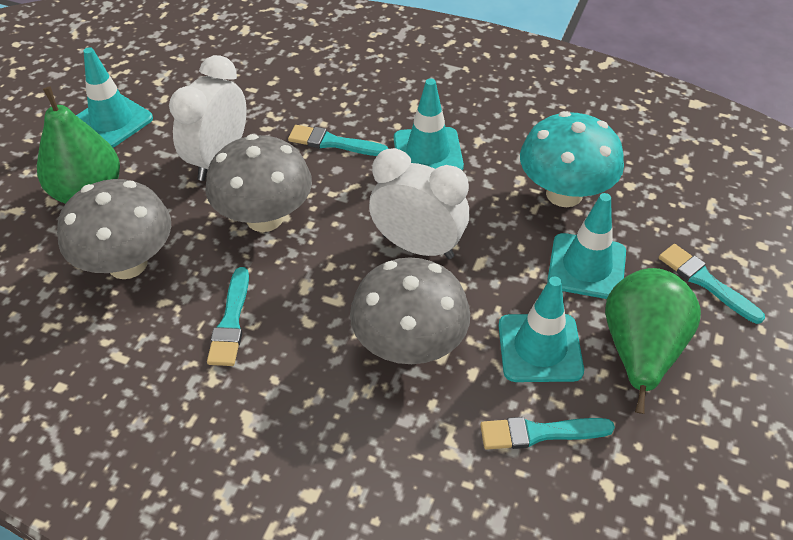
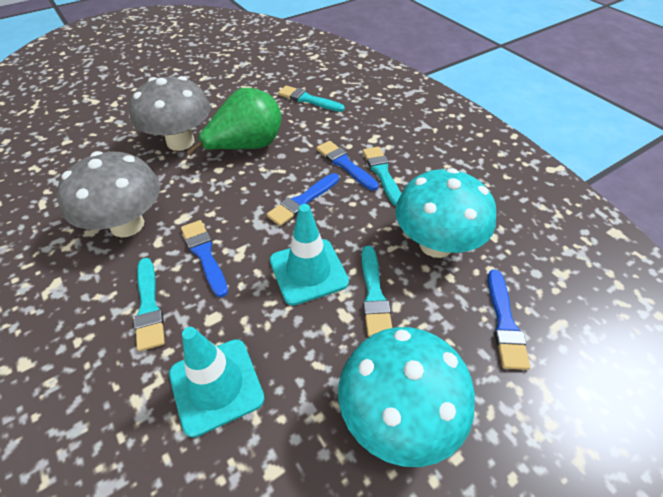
blue brush: none = 0 -> [181,220,228,297] [266,173,339,226] [316,141,379,191] [488,269,531,370] = 4
green pear: [37,86,120,204] [605,268,701,414] = 2 -> [186,88,282,156] = 1
grey mushroom: [57,179,171,279] [206,134,312,232] [350,257,470,364] = 3 -> [57,151,160,237] [129,76,210,151] = 2
turquoise mushroom: [520,111,624,207] = 1 -> [338,327,475,467] [395,168,496,258] = 2
turquoise traffic cone: [76,47,153,148] [394,78,464,171] [498,276,584,382] [547,193,626,299] = 4 -> [169,327,265,438] [270,204,349,305] = 2
white clock: [169,55,246,181] [369,148,470,259] = 2 -> none = 0

